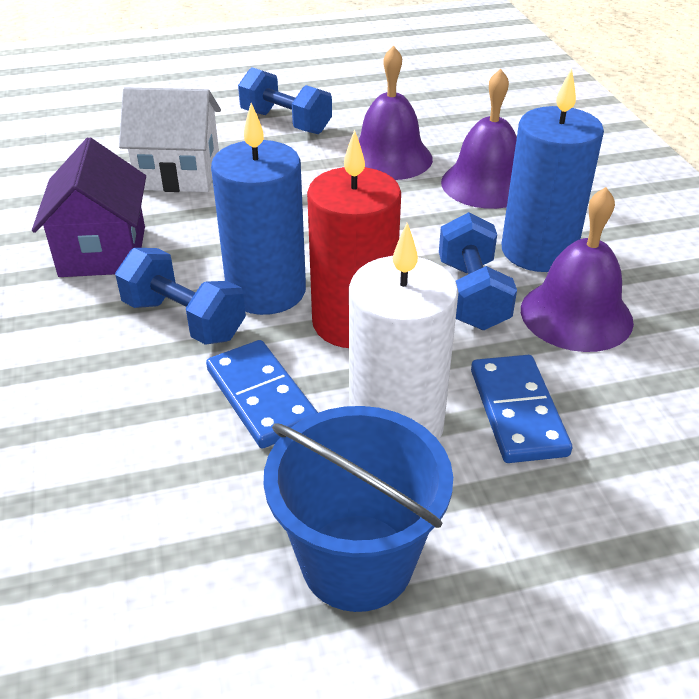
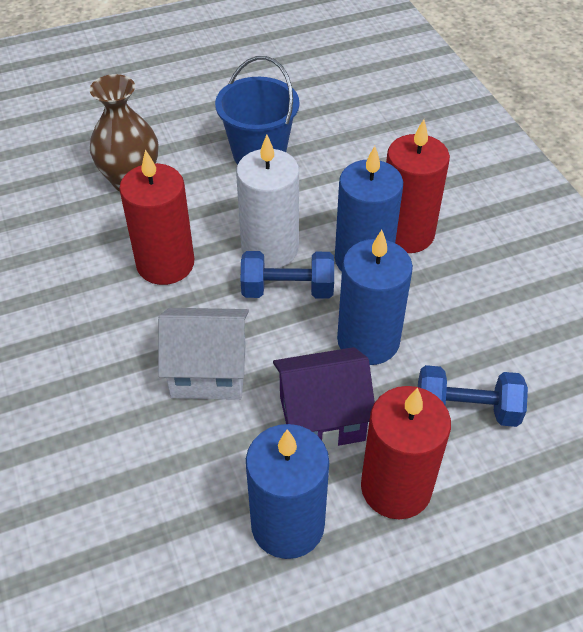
blue candle: [211,103,306,315] [501,68,604,272] = 2 -> [246,424,329,559] [335,146,403,272] [337,230,413,365] = 3
blue domino: [206,340,318,449] [471,355,572,463] = 2 -> none = 0
blue dumbbell: [115,248,246,345] [238,67,332,134] [439,212,517,330] = 3 -> [240,251,334,299] [418,365,528,427] = 2
brown vase: none = 0 -> [90,74,158,192] = 1
purple bell: [359,45,433,180] [441,69,517,209] [521,187,634,352] = 3 -> none = 0
red candle: [307,130,401,348] = 1 -> [119,149,194,285] [361,386,451,519] [386,119,450,253] = 3

